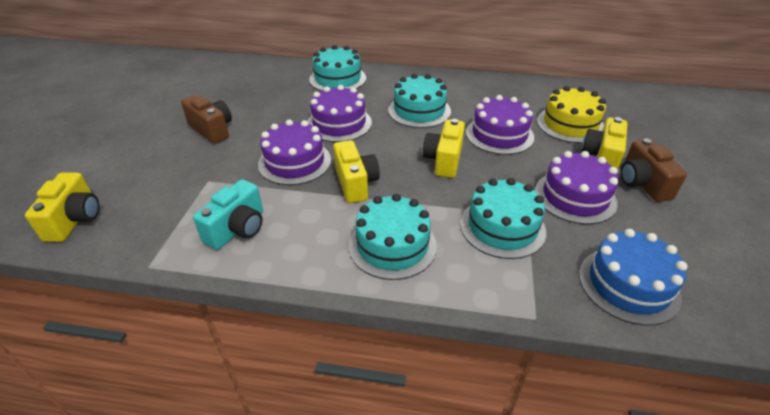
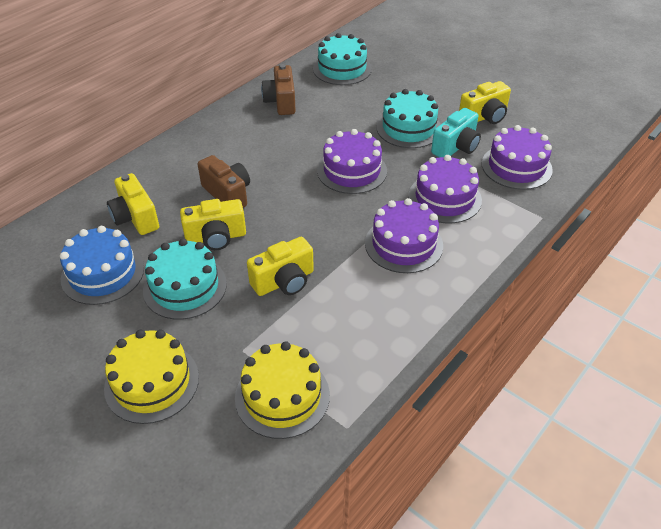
turquoise cake: [309,45,366,91] [349,194,437,280] [388,74,451,128] [460,178,546,259] = 4 -> [143,238,227,320] [313,33,372,85] [376,89,441,148] = 3
yellow cake: [537,86,606,143] = 1 -> [104,330,199,424] [235,341,330,439] = 2

